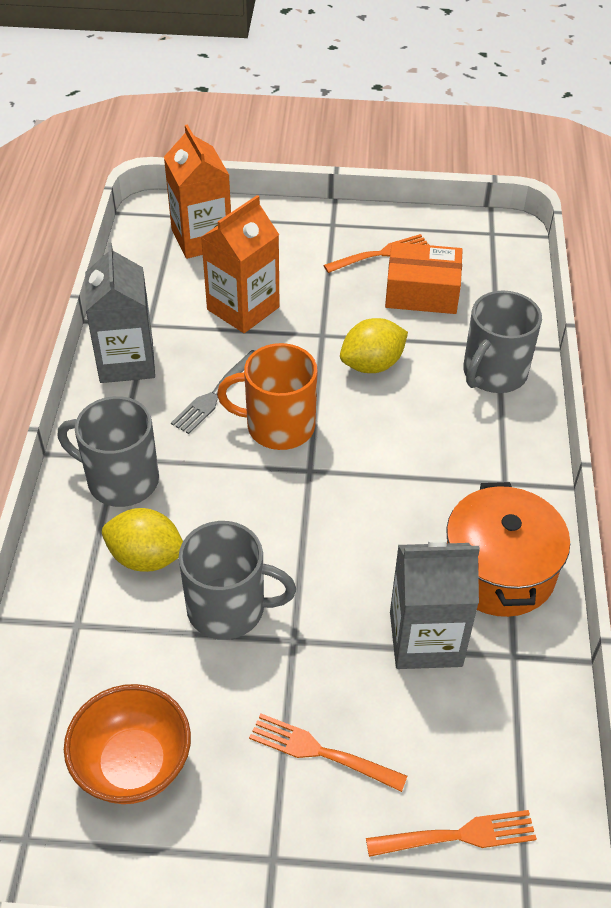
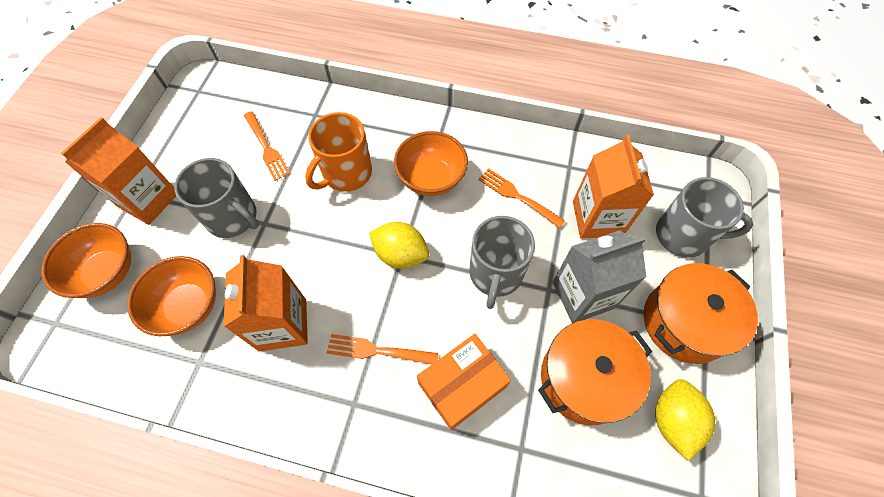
grey carton: [85,243,155,383] [390,540,480,669] = 2 -> [553,230,646,323] = 1
grey fork: [171,350,255,434] = 1 -> none = 0
orange bowl: [64,684,191,804] = 1 -> [41,223,131,298] [127,256,216,336] [394,131,468,196] = 3
orange carton: [164,124,231,259] [201,195,280,333] = 2 -> [61,117,176,225] [223,255,308,351] [573,135,654,239] = 3
orange pot: [446,482,570,617] = 1 -> [538,319,652,425] [644,263,758,364] = 2

